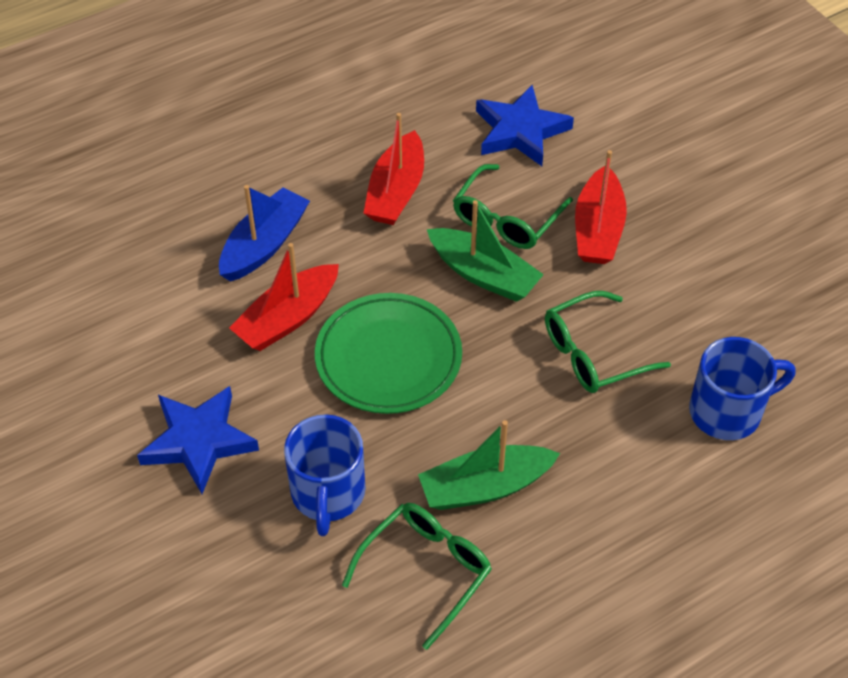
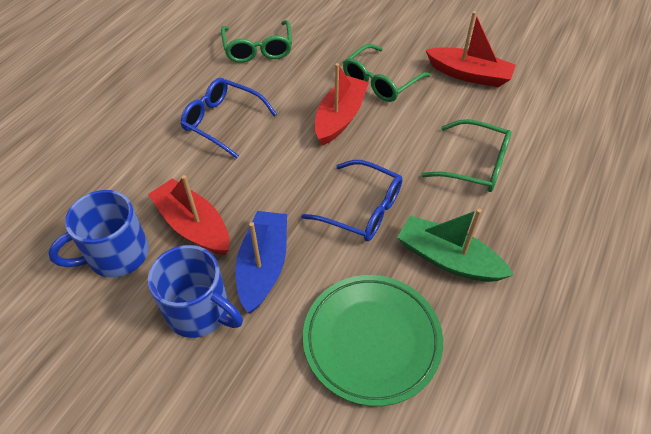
blue glasses: none = 0 -> [181,78,277,159] [301,160,402,241] = 2
blue star: [137,386,259,494] [476,85,574,166] = 2 -> none = 0
green boat: [418,420,560,510] [427,200,544,302] = 2 -> [397,209,514,282] = 1

